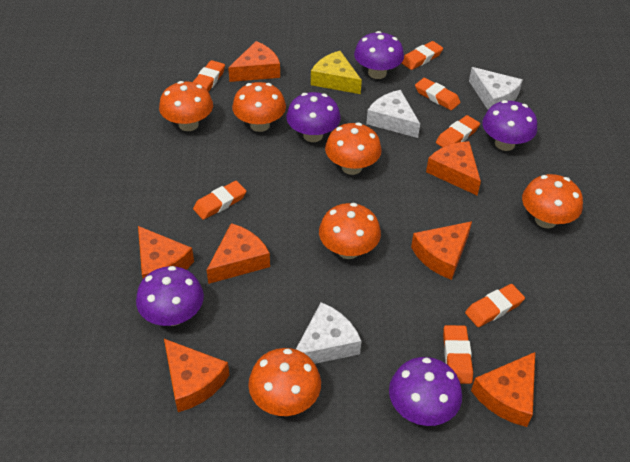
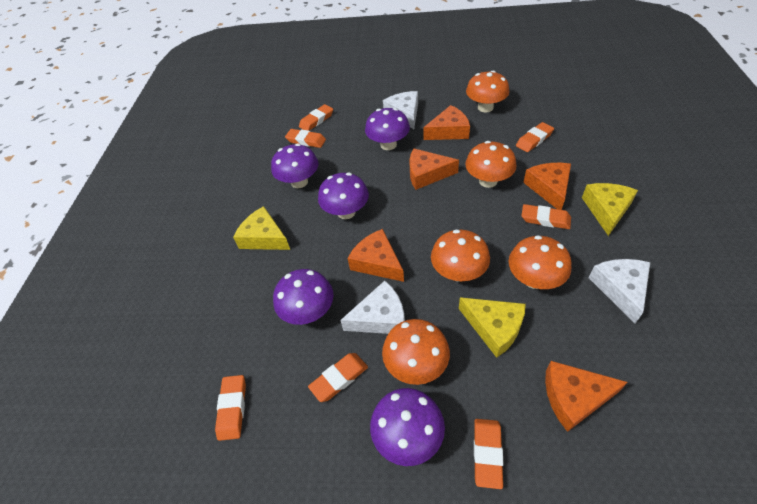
orange cheese: [138,226,194,279] [164,339,229,412] [207,223,270,284] [228,41,280,82] [411,221,472,280] [426,141,481,195] [471,352,535,427] = 7 -> [348,229,404,282] [409,149,459,190] [424,105,470,140] [523,163,571,210] [545,361,628,432] = 5
orange mushroom: [159,81,213,131] [232,82,286,132] [248,348,321,416] [319,203,381,259] [325,123,382,175] [522,174,583,229] = 6 -> [382,319,450,385] [431,229,490,281] [465,141,516,188] [466,71,509,112] [509,235,571,289] = 5
yellow cheese: [311,51,362,94] = 1 -> [233,206,290,250] [459,297,526,358] [582,183,638,236] = 3

